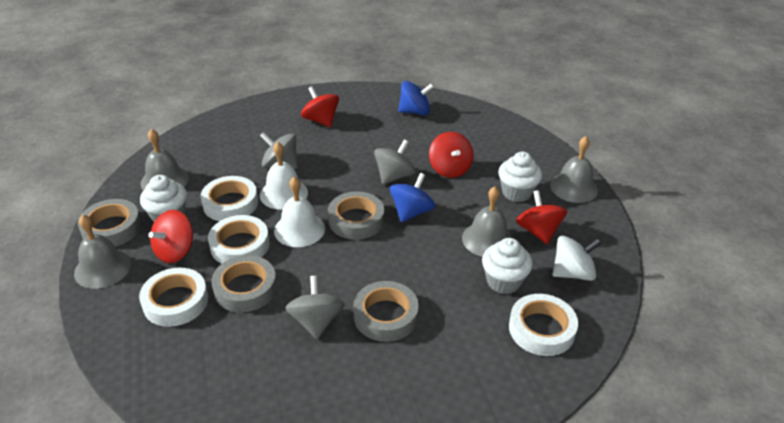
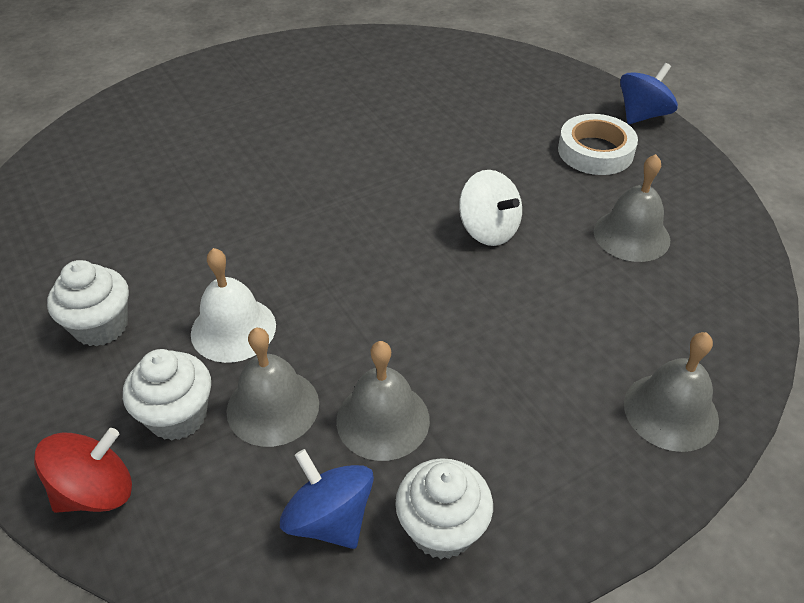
grey spinning top: [260,132,298,169] [285,276,345,339] [374,139,416,185] = 3 -> none = 0
grey tape: [78,199,141,247] [211,255,277,312] [328,192,384,240] [353,281,419,342] = 4 -> none = 0
red spinning top: [149,210,193,263] [301,86,339,127] [429,132,473,178] [516,190,567,244] = 4 -> [34,428,132,513] = 1
white bell: [260,142,308,210] [274,177,325,247] = 2 -> [191,248,276,363] = 1
white tape: [139,268,208,327] [201,176,258,221] [208,215,269,264] [509,294,578,356] = 4 -> [558,114,638,175] = 1

